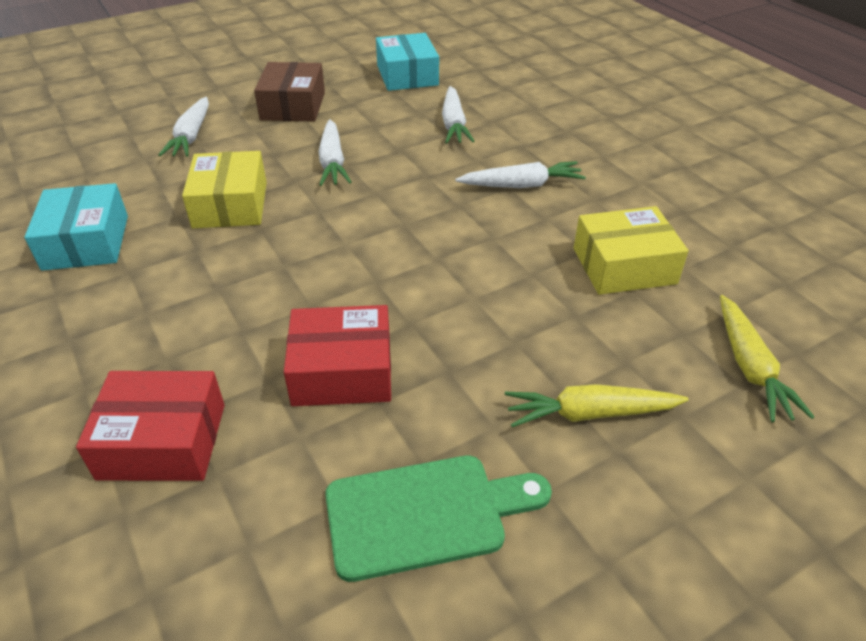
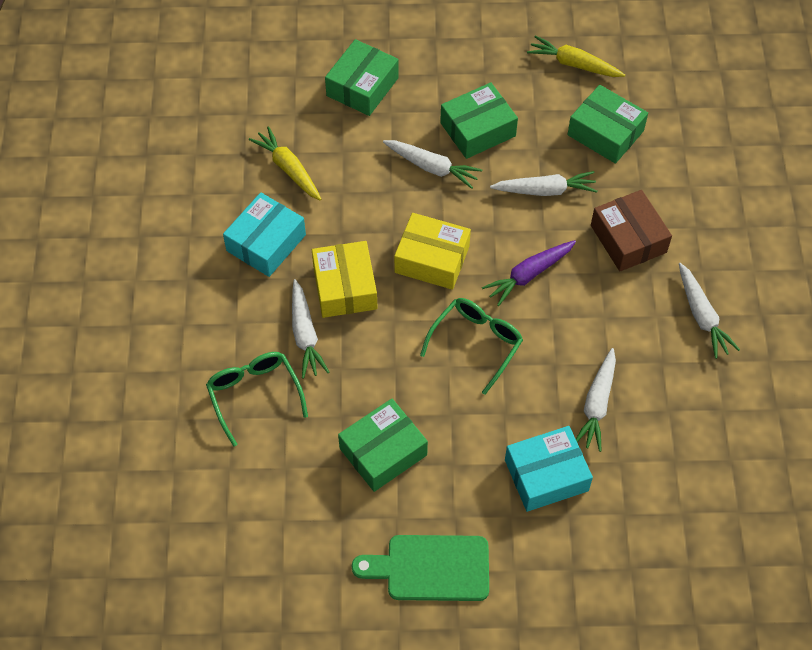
green box: none = 0 -> [325,39,399,116] [338,398,428,492] [440,82,518,159] [567,85,648,164] = 4
green glasses: none = 0 -> [206,352,308,447] [420,298,523,395] = 2
purple carrot: none = 0 -> [482,240,576,306] = 1
red box: [76,371,225,481] [284,305,391,406] = 2 -> none = 0
white carrot: [158,97,209,157] [318,119,351,186] [442,86,475,144] [455,161,586,188] = 4 -> [292,279,329,379] [383,140,482,189] [490,171,597,196] [576,348,616,452] [679,263,740,359] = 5

